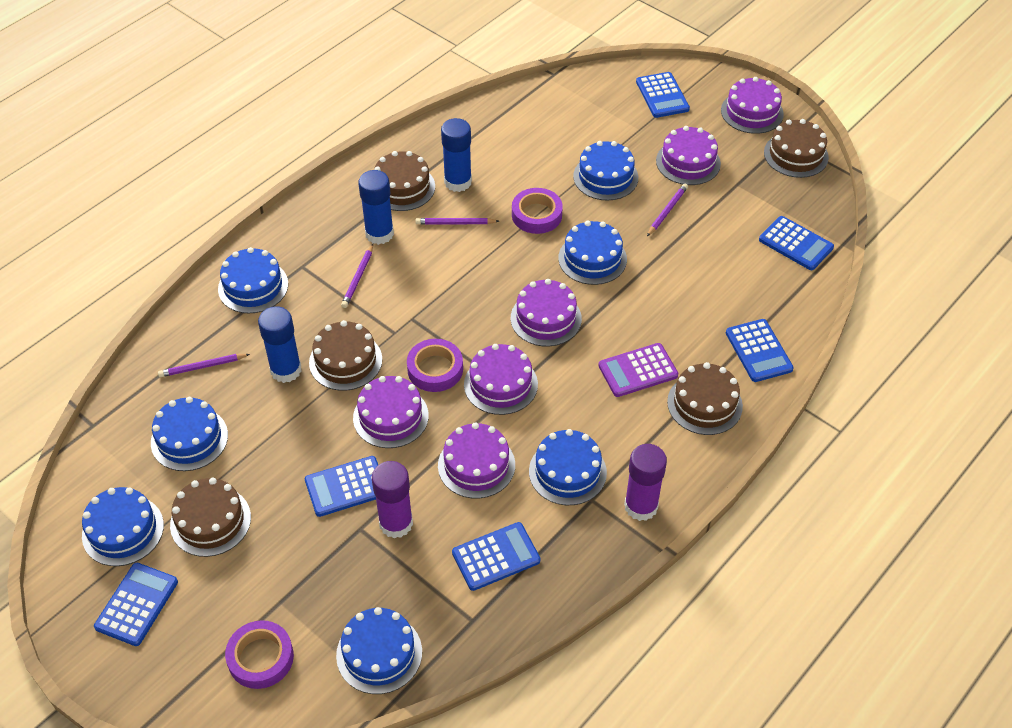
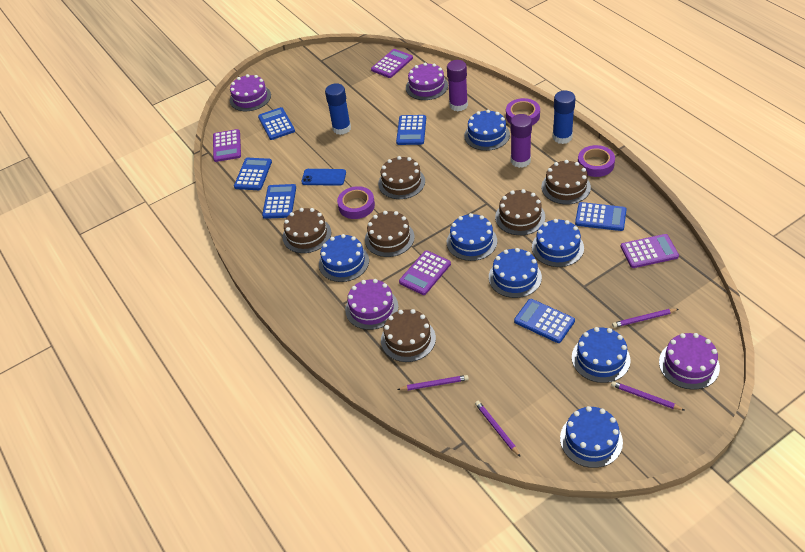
blue glue stick: [258,306,302,383] [358,170,394,245] [441,118,472,192] = 3 -> [325,83,351,135] [553,91,575,144] = 2
blue phone: none = 0 -> [301,169,346,186] = 1
brown cake: [170,478,251,557] [309,320,382,391] [374,151,435,211] [667,362,743,435] [764,119,829,178] = 5 -> [283,208,331,253] [365,211,415,257] [378,156,425,199] [381,309,436,362] [495,189,545,235] [542,160,591,204] = 6
purple cake: [353,376,429,448] [438,422,515,498] [464,344,538,415] [511,279,582,346] [656,126,721,185] [721,77,784,134] = 6 -> [230,74,271,111] [345,279,398,330] [406,63,448,100] [659,333,720,390] = 4
purple calculator: [598,343,678,397] = 1 -> [213,129,241,162] [371,49,413,78] [399,250,451,295] [621,234,679,268] = 4

